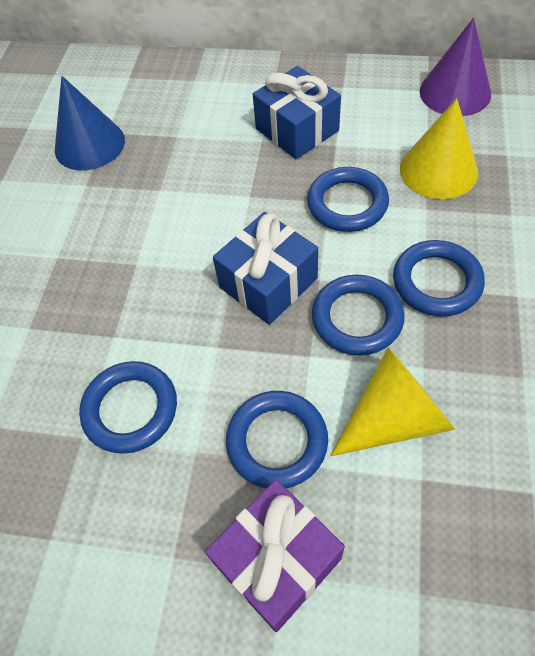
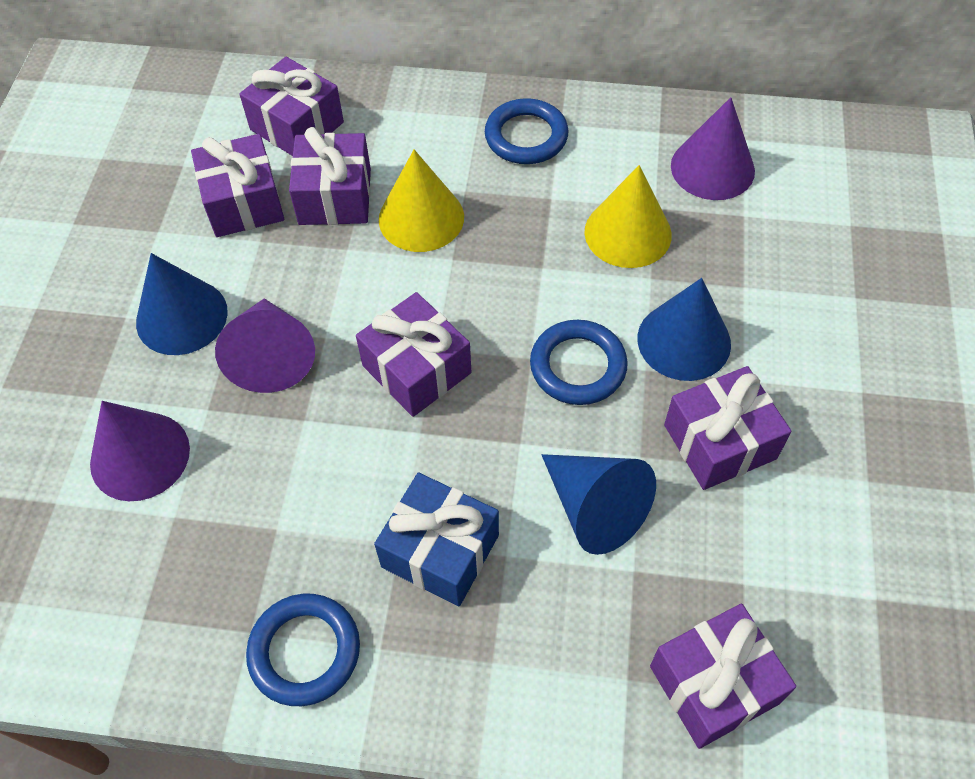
blue cone: [55,76,125,170] = 1 -> [136,253,228,355] [542,454,656,555] [637,278,731,381] = 3
blue gift: [213,212,318,325] [253,66,341,159] = 2 -> [374,473,499,606] = 1
blue ring: [79,361,177,454] [226,391,328,488] [307,167,389,232] [312,275,404,355] [393,240,485,317] = 5 -> [246,594,360,706] [485,98,568,164] [530,320,628,405] = 3
purple cone: [420,18,491,116] = 1 -> [90,401,190,501] [215,298,315,393] [671,97,755,200] = 3
purple gift: [205,480,345,632] = 1 -> [191,134,284,237] [239,57,344,156] [289,127,371,225] [356,292,471,417] [650,604,796,749] [664,366,791,490] = 6

